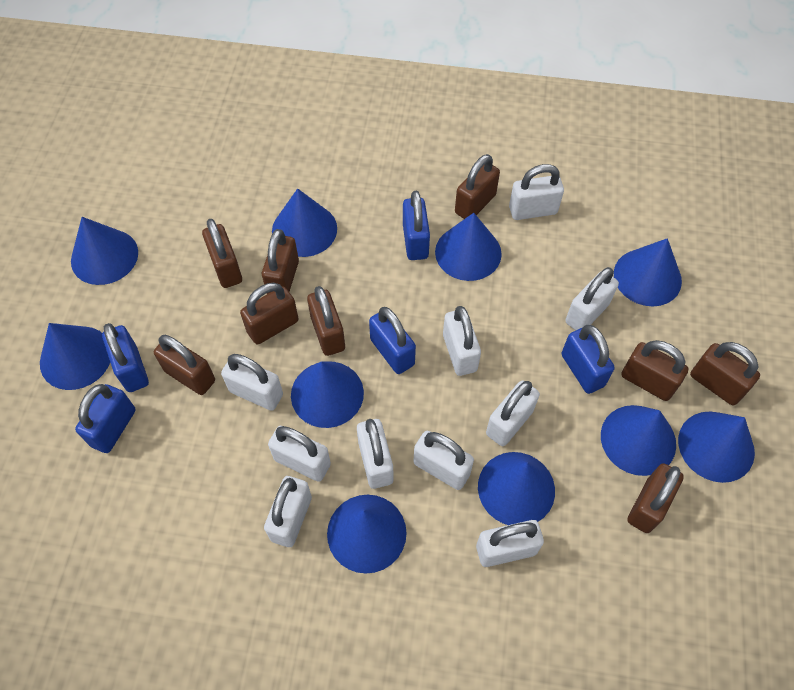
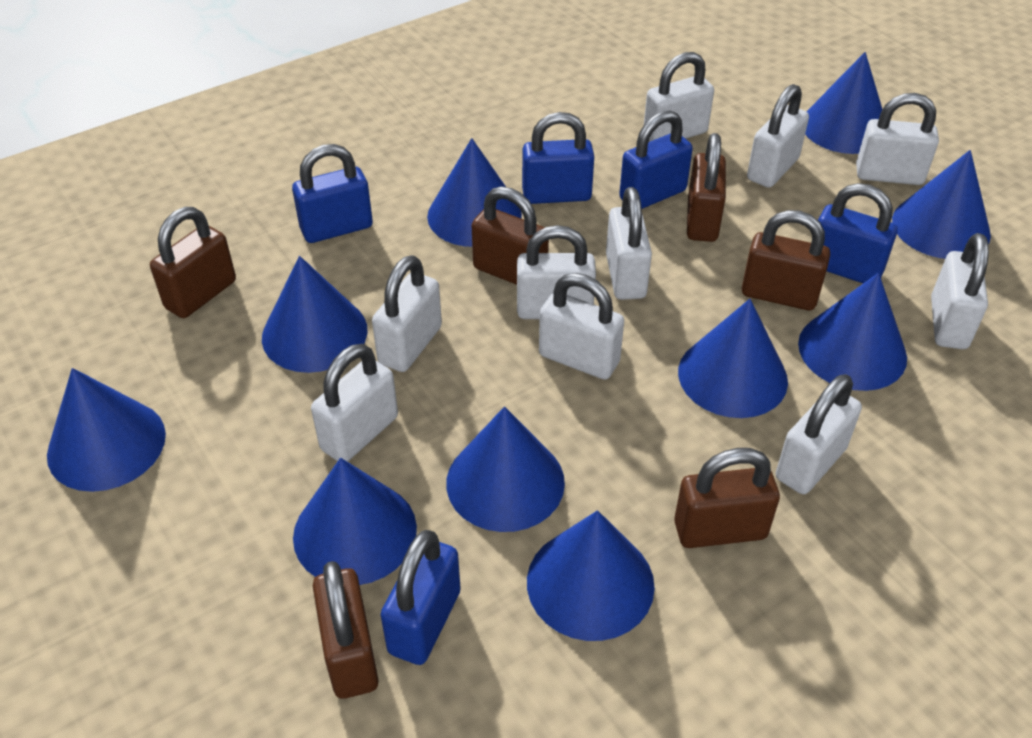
brown padlock: [154,335,215,395] [202,219,242,288] [240,283,299,345] [262,229,299,294] [307,286,345,356] [455,154,500,219] [621,340,689,401] [627,463,684,533] [690,342,760,406] = 9 -> [150,207,236,318] [313,561,378,699] [472,186,549,285] [674,448,780,548] [687,133,726,242] [742,210,830,310] = 6

